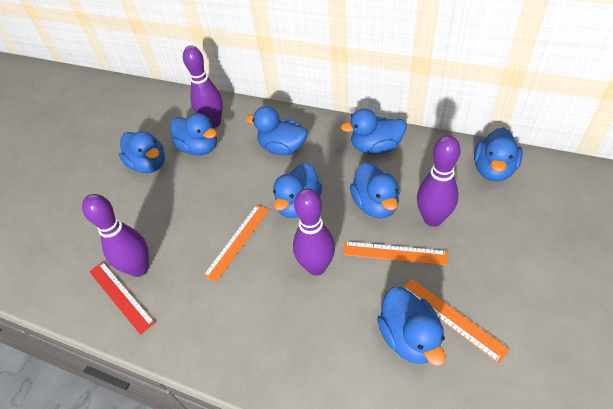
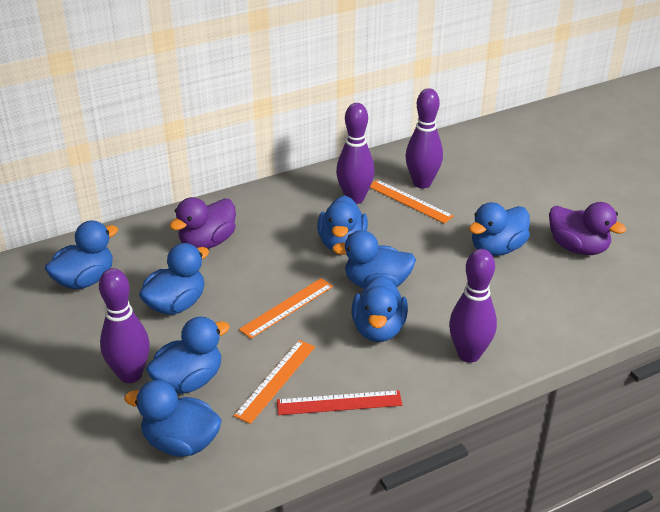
purple duck: none = 0 -> [170,197,236,249] [549,202,626,255] = 2

